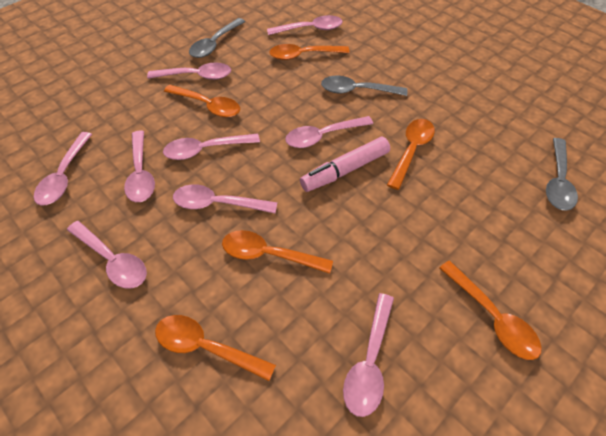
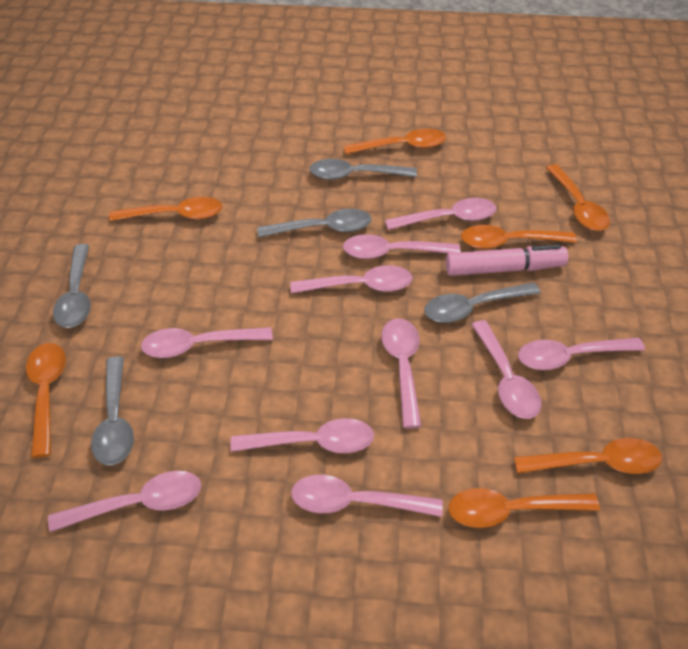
grey spoon: [189,18,245,58] [321,76,407,96] [546,138,578,211] = 3 -> [53,244,91,328] [91,356,134,465] [257,209,371,237] [309,159,417,180] [424,282,540,323] = 5
orange spoon: [155,315,276,381] [164,85,240,118] [222,230,333,274] [269,44,350,60] [387,119,435,190] [439,261,542,360] = 6 -> [26,343,66,458] [109,197,223,221] [344,128,446,154] [449,488,600,528] [461,225,577,249] [514,438,662,474] [546,164,610,231] = 7
pink spoon: [34,132,92,206] [67,221,147,289] [124,131,155,202] [147,63,231,80] [163,133,260,160] [173,184,278,213] [267,15,343,35] [285,116,373,148] [343,293,394,417] = 9 -> [48,471,201,532] [141,327,273,358] [230,418,374,453] [290,265,413,294] [291,475,443,517] [343,234,461,259] [381,318,421,428] [385,198,497,230] [471,320,542,419] [518,338,645,370] = 10

